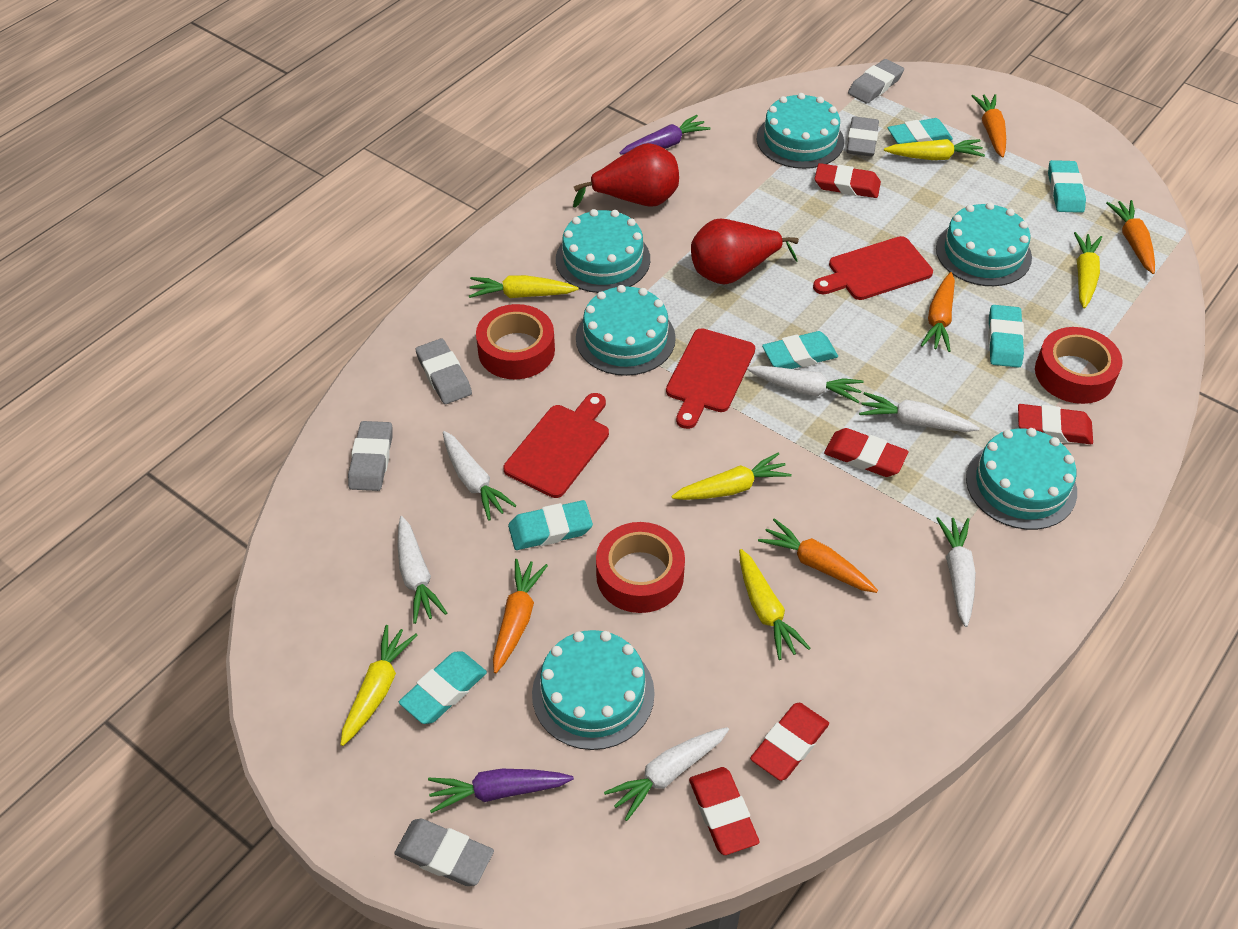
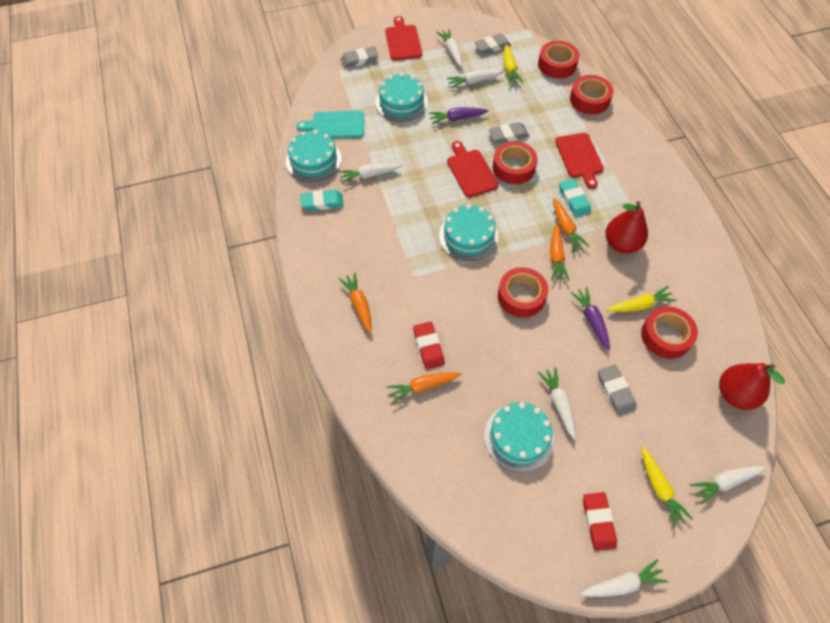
grey eraser: [348,421,392,491] [395,819,494,886] [415,338,472,404] [846,116,879,157] [848,59,904,103] = 5 -> [341,46,379,68] [474,33,511,54] [489,122,529,144] [598,364,636,416] = 4
orange carrot: [493,559,548,673] [758,518,878,593] [921,272,955,352] [972,94,1006,158] [1106,200,1155,274] = 5 -> [338,272,372,333] [386,372,461,404] [550,224,570,281] [553,198,589,252] = 4
red eraser: [689,767,759,855] [750,702,829,781] [815,163,881,198] [824,428,908,477] [1018,404,1093,444] = 5 -> [413,322,445,370] [583,492,617,551] = 2
red tape: [476,304,555,379] [596,522,685,613] [1035,327,1123,404] = 3 -> [493,141,538,184] [498,267,548,318] [538,41,580,79] [570,75,614,115] [641,306,698,359] = 5
turquoise cake: [532,630,655,750] [556,209,650,293] [576,285,676,376] [757,93,844,169] [936,202,1032,286] [966,428,1077,530] = 6 -> [286,130,342,182] [376,73,428,122] [439,204,499,261] [484,402,555,472] = 4
turquoise cutting board: none = 0 -> [296,110,364,139] = 1
turquoise eraser: [399,652,487,724] [508,500,593,550] [762,331,838,369] [888,118,953,144] [988,305,1024,368] [1048,160,1086,213] = 6 -> [300,190,344,211] [559,178,591,217] = 2
yellow carrot: [340,625,417,746] [469,275,579,298] [671,452,792,500] [739,549,810,660] [884,139,985,160] [1074,232,1102,308] = 6 -> [504,44,523,85] [607,286,677,312] [641,447,693,527] = 3

